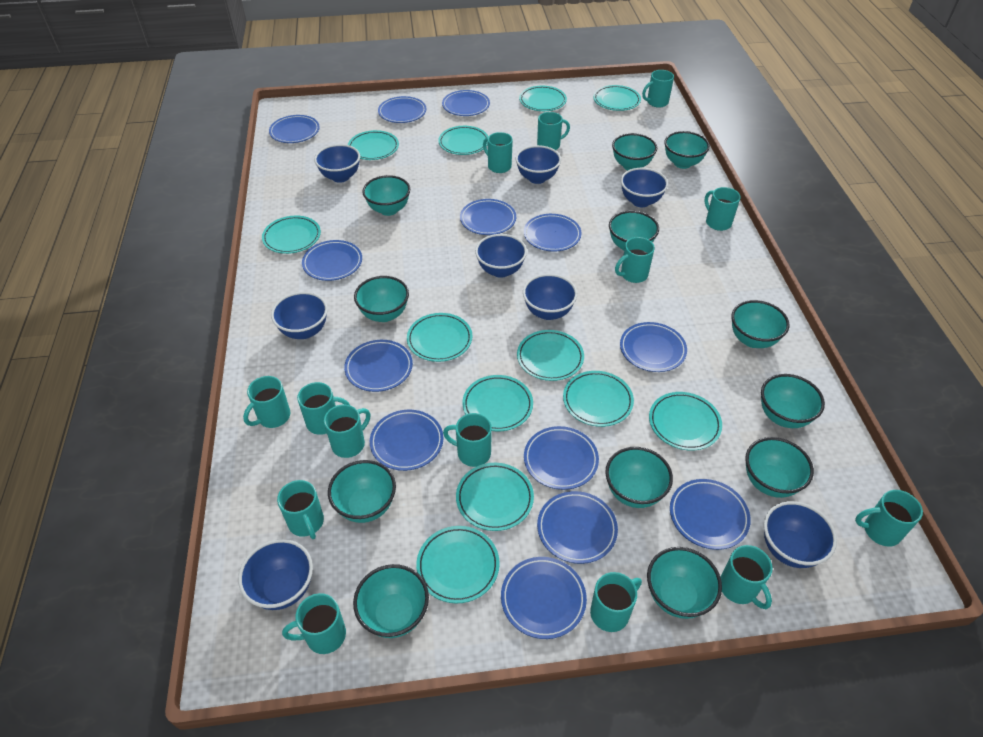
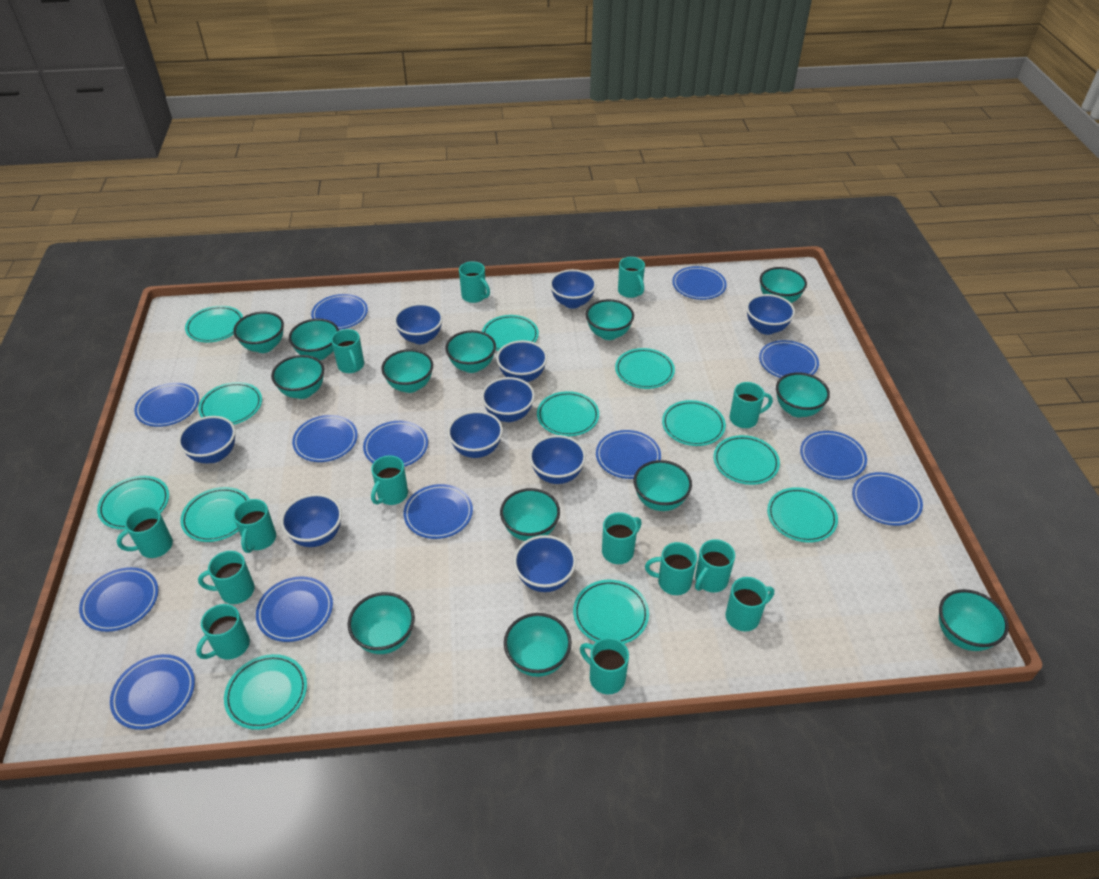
blue bowl: [238,539,313,610] [271,292,328,339] [314,144,360,183] [475,234,527,278] [516,145,561,184] [523,274,577,320] [621,168,668,207] [764,501,837,568] = 8 -> [178,416,236,463] [281,494,342,547] [394,303,443,344] [447,411,503,458] [481,377,535,422] [496,340,547,383] [513,535,576,592] [529,435,586,484] [550,269,597,309] [746,294,795,335] = 10
turquoise bowl: [328,460,396,523] [353,564,429,638] [354,276,409,322] [362,175,410,216] [605,447,673,508] [609,211,659,251] [612,133,657,170] [647,547,722,619] [664,131,710,169] [731,300,789,348] [745,437,814,498] [761,374,825,428] = 12 -> [233,312,284,353] [271,355,324,399] [289,319,339,360] [348,592,415,654] [381,349,433,393] [445,330,496,373] [500,488,560,541] [504,613,572,677] [586,299,634,340] [634,460,692,511] [760,267,807,303] [776,372,830,417] [939,589,1009,651] = 13

